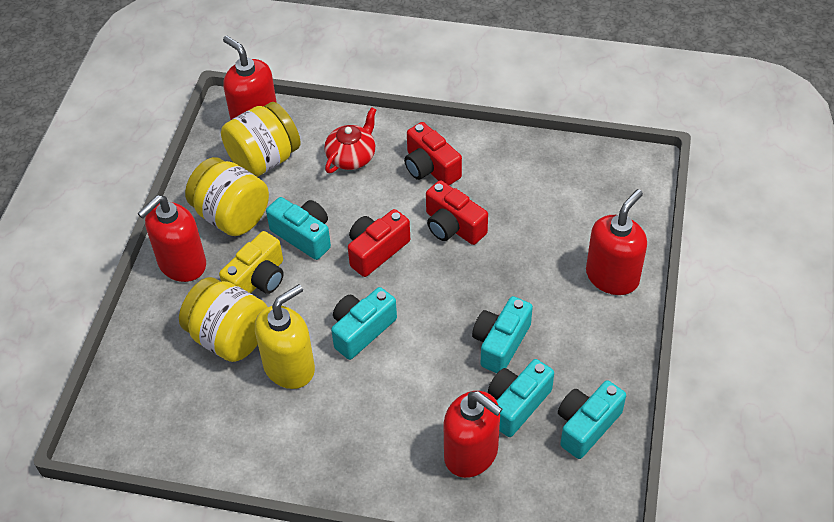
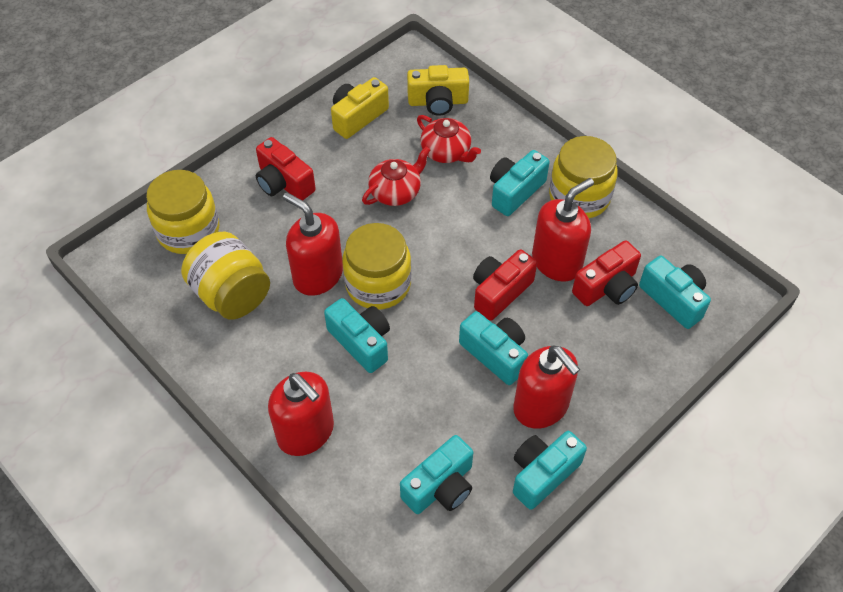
red teapot: [324,107,376,173] = 1 -> [362,146,430,206] [417,115,481,163] = 2
turquoise camera: [266,197,331,260] [331,287,397,360] [472,296,533,373] [488,359,554,437] [558,380,626,459] = 5 -> [324,298,390,373] [400,435,473,514] [459,311,528,385] [490,150,550,216] [513,431,587,510] [639,256,711,329] = 6
yellow camera: [219,231,284,294] = 1 -> [331,77,389,139] [407,65,469,116] = 2
yellow jar: [179,277,268,362] [185,157,269,236] [221,102,301,177] = 3 -> [146,170,219,254] [181,232,270,319] [342,223,411,310] [549,136,618,218] = 4
yellow soap dispenser: [255,284,315,389] = 1 -> none = 0

